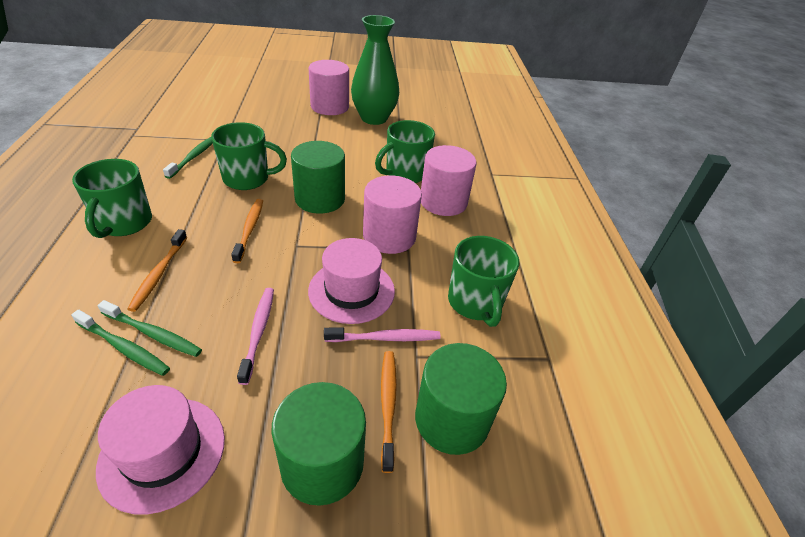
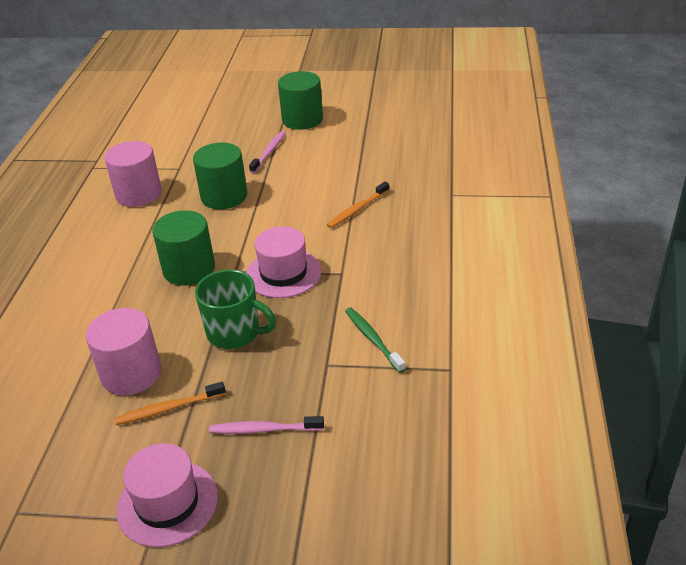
green mug: [72,159,152,238] [211,122,287,190] [375,120,435,183] [448,236,519,327] = 4 -> [195,270,276,349] = 1
green toothbrush: [71,310,170,376] [98,300,202,357] [163,137,213,179] = 3 -> [345,307,406,373] = 1
green vase: [351,15,399,125] = 1 -> none = 0
orange toothbrush: [127,229,187,312] [231,199,263,263] [381,351,397,473] = 3 -> [114,382,226,425] [327,182,389,228] = 2
pink cylinder: [309,60,349,115] [363,175,422,254] [421,145,476,216] = 3 -> [86,308,161,396] [105,141,162,207] = 2

